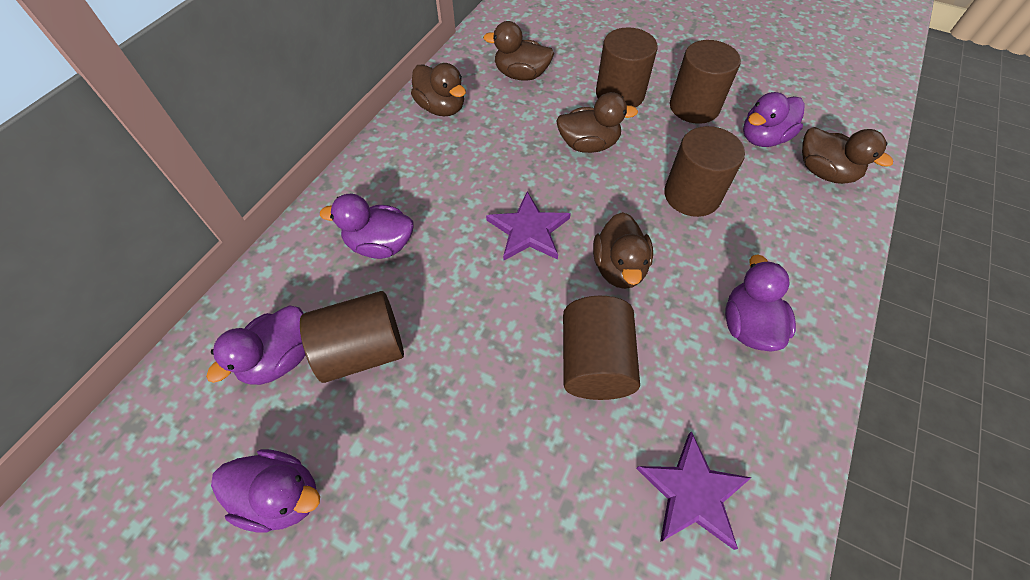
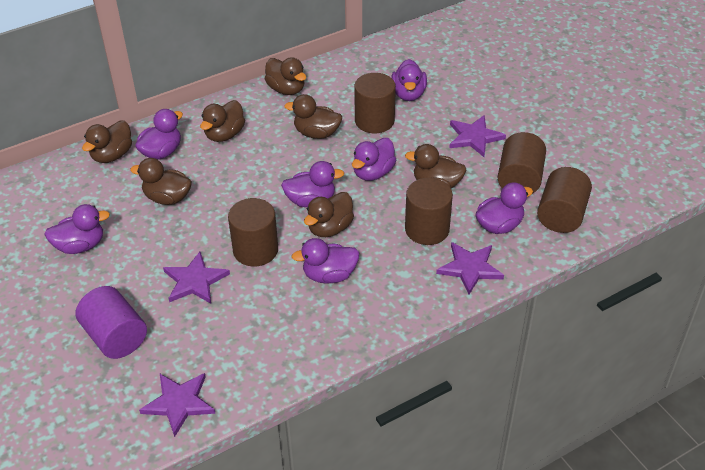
brown duck: [411,63,466,116] [483,21,554,81] [556,92,638,153] [593,212,653,289] [802,127,893,184] = 5 -> [82,121,132,163] [130,158,192,205] [200,100,245,142] [265,57,306,95] [284,94,342,139] [304,192,354,237] [405,144,466,188] = 7
purple cylinder: none = 0 -> [75,286,147,359] = 1
purple duck: [206,305,305,385] [211,449,320,533] [320,194,414,259] [725,255,796,352] [743,92,805,147] = 5 -> [44,204,110,254] [135,109,183,159] [281,161,344,207] [292,238,359,284] [352,138,396,181] [391,59,427,101] [476,182,533,234] = 7
purple star: [486,191,571,261] [636,431,752,550] = 2 -> [139,373,216,437] [163,252,230,304] [436,242,504,294] [449,115,506,157] = 4

